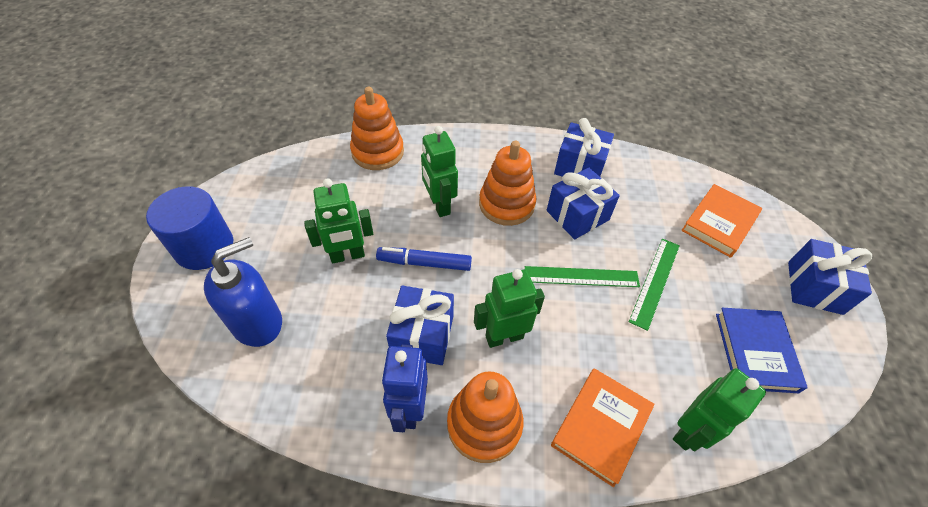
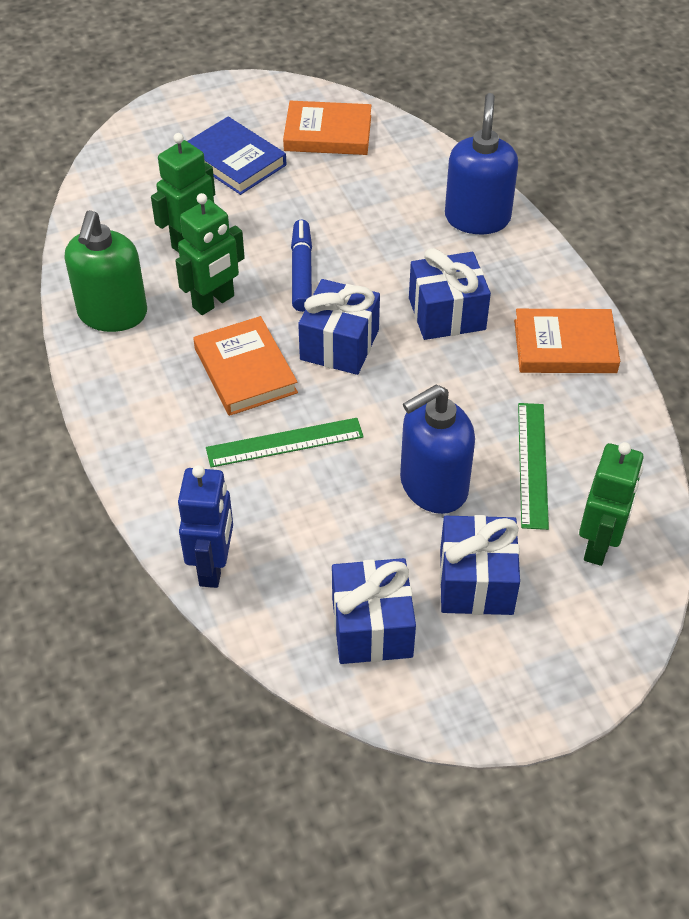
blue cylinder: [146,186,233,270] = 1 -> none = 0
blue soap dispenser: [204,237,282,347] = 1 -> [400,384,475,514] [445,93,518,234] = 2
green robot: [304,178,373,263] [421,126,458,217] [474,269,545,348] [673,368,766,451] = 4 -> [151,133,215,253] [175,193,245,315] [579,442,644,566] = 3
green soap dispenser: none = 0 -> [65,210,147,332] = 1
orange book: [551,368,655,487] [681,184,762,258] = 2 -> [193,316,298,416] [283,101,372,155] [514,309,620,373] = 3
orange stacking toy: [350,87,404,170] [447,371,523,463] [479,141,536,226] = 3 -> none = 0

